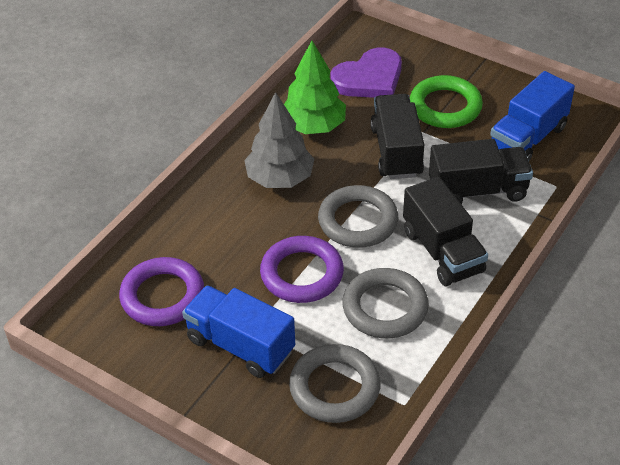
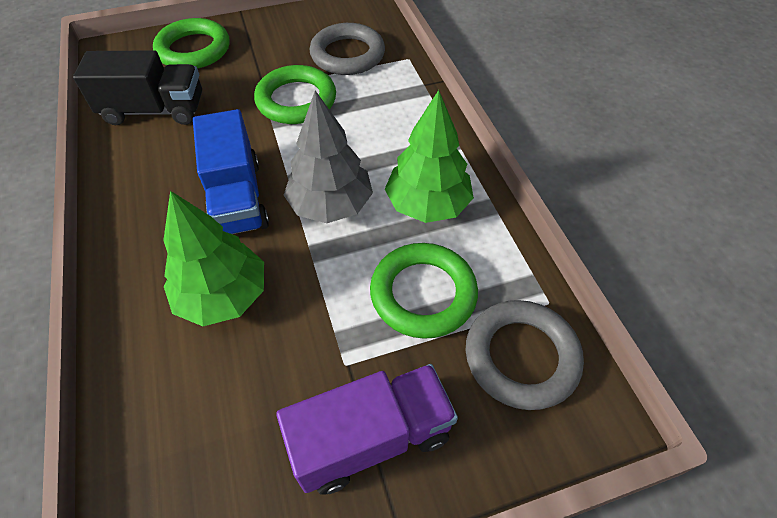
black truck: [370,94,424,179] [403,177,488,286] [429,139,533,204] = 3 -> [73,50,202,125] = 1
blue truck: [182,285,295,378] [490,71,575,161] = 2 -> [193,109,269,234] = 1
green ring: [410,75,483,128] = 1 -> [153,18,230,69] [254,65,336,124] [370,243,478,339] = 3
green tree: [284,40,346,134] = 1 -> [163,191,264,326] [385,90,474,223] = 2
grey ring: [289,344,381,423] [318,185,398,248] [343,268,429,338] = 3 -> [310,23,385,75] [466,300,584,410] = 2
purple heart: [330,47,402,98] = 1 -> none = 0
purple ring: [119,257,204,326] [260,236,344,303] = 2 -> none = 0
purple truck: none = 0 -> [276,364,458,495] = 1

